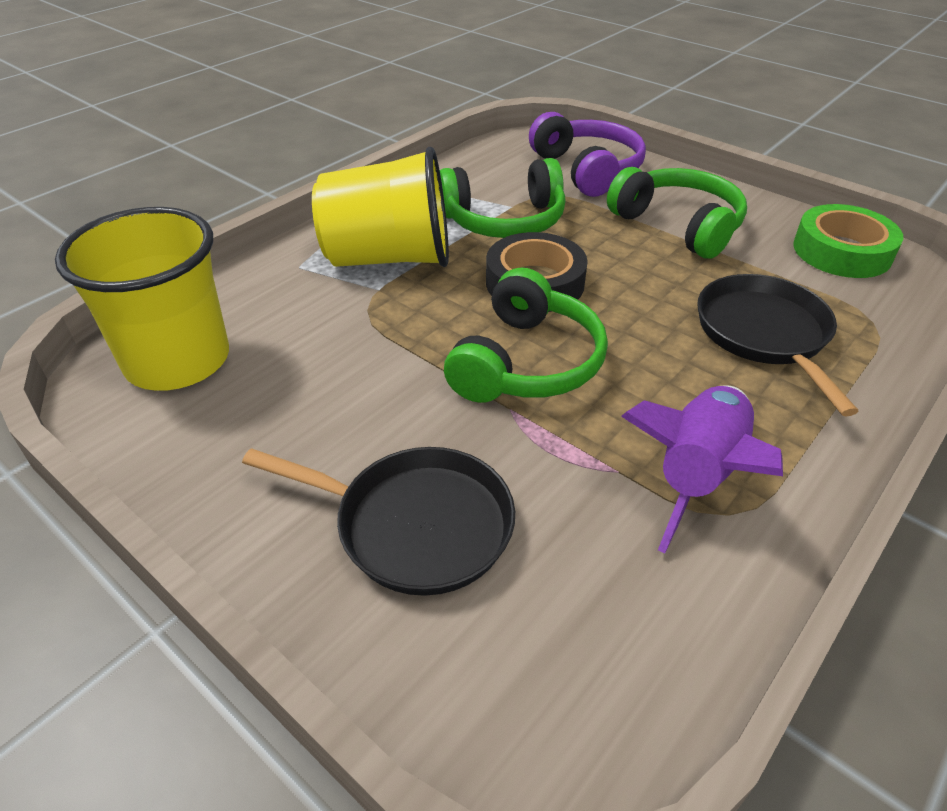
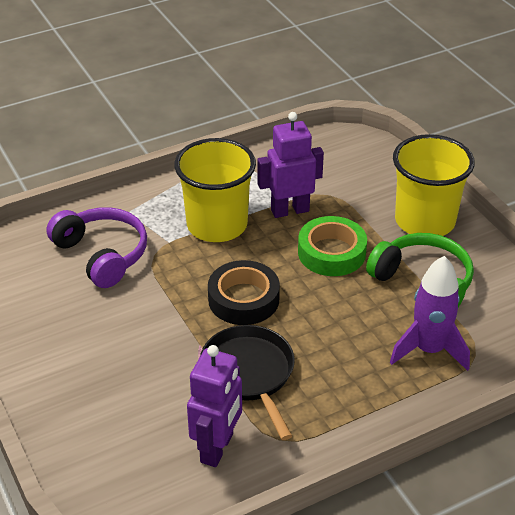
black pan: [242,447,515,596] [697,274,859,416] = 2 -> [200,325,295,440] = 1
green headphones: [440,158,566,238] [444,267,608,403] [607,167,747,259] = 3 -> [366,233,474,307] = 1
purple robot: none = 0 -> [187,345,242,467] [258,112,324,218] = 2

